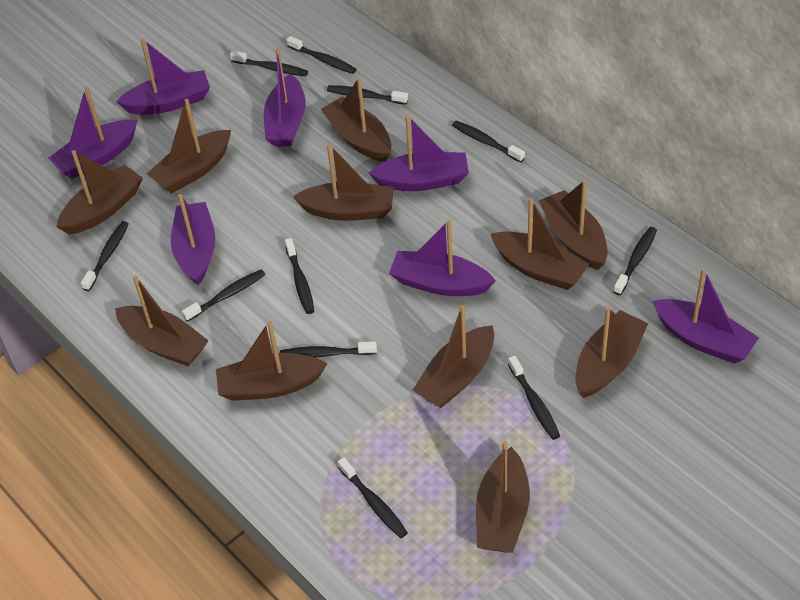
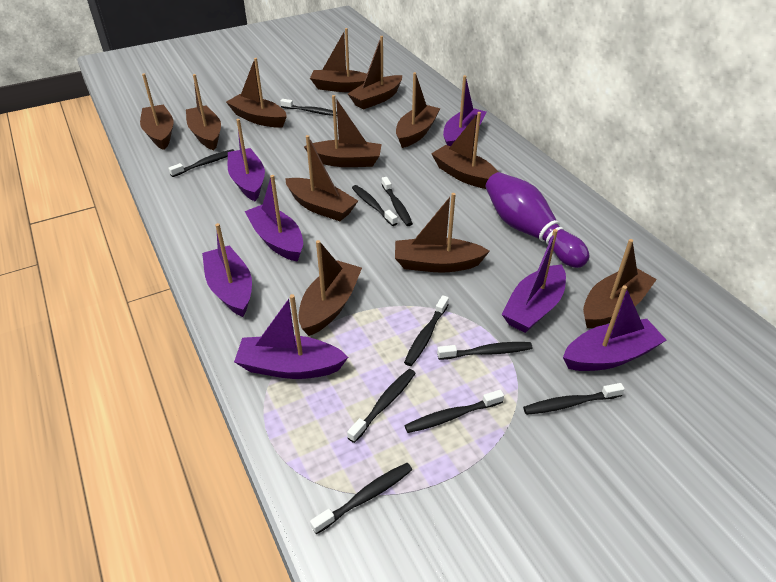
black toothbrush: [81,221,129,291] [182,269,265,322] [230,51,308,76] [280,341,377,357] [285,238,314,314] [287,36,356,74] [327,85,408,105] [338,457,408,538] [452,121,525,163] [508,356,560,440] [613,227,657,295] = 11 -> [168,149,234,177] [280,99,337,116] [310,463,412,534] [347,369,416,443] [352,185,397,226] [382,177,413,226] [404,295,449,366] [404,390,504,433] [437,342,533,360] [523,383,625,415] = 10
brown boat: [57,150,143,235] [115,275,209,366] [147,99,231,193] [216,321,327,401] [293,144,394,221] [321,78,391,162] [413,305,494,408] [476,441,530,553] [491,198,590,290] [539,180,608,270] [575,307,648,398] = 11 -> [140,73,174,150] [186,74,221,150] [226,58,287,127] [285,135,358,221] [298,240,362,336] [304,95,382,167] [310,28,367,92] [348,36,402,109] [395,193,490,273] [396,72,440,148] [431,112,499,189] [583,239,657,328] = 12
purple bowling pin: none = 0 -> [486,172,589,268] = 1

